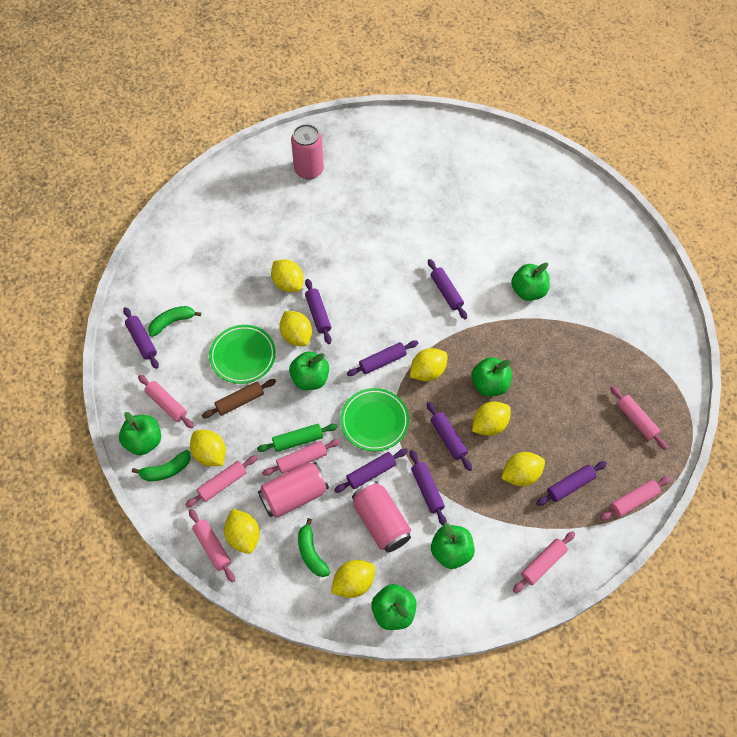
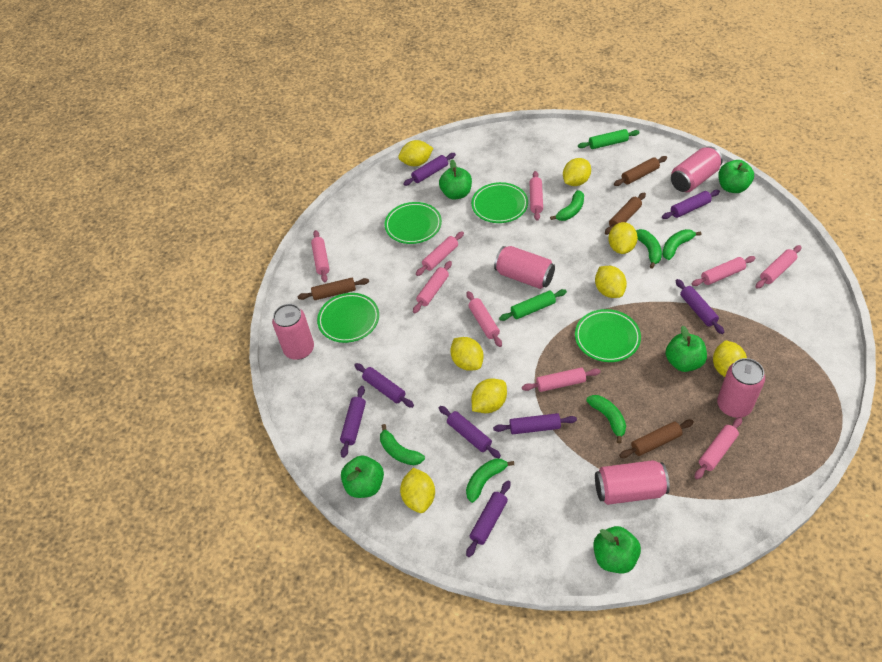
brown rolling pin: [202,379,276,418] = 1 -> [297,278,369,300] [605,192,646,235] [614,156,667,186] [619,420,694,458] = 4
green apple: [119,412,161,455] [289,351,329,390] [371,584,417,630] [431,522,475,569] [472,357,512,396] [511,262,550,301] = 6 -> [341,455,384,498] [439,160,472,199] [593,526,641,574] [666,326,707,372] [718,160,754,193] = 5
green banana: [132,450,191,481] [148,306,201,337] [298,518,330,577] = 3 -> [380,424,425,465] [466,458,514,503] [550,190,584,221] [586,395,626,443] [636,229,662,269] [662,229,702,260] = 6
green plate: [209,325,276,384] [340,388,409,451] = 2 -> [317,293,379,343] [384,202,442,244] [471,182,528,223] [575,309,641,362] = 4
green rolling pin: [257,424,338,452] = 1 -> [499,289,567,321] [578,129,640,149] = 2
pink can: [258,462,329,518] [291,124,324,179] [352,481,411,553] = 3 -> [272,304,314,360] [494,246,555,289] [595,460,670,505] [671,146,723,192] [717,358,765,418] = 5
pink rolling pin: [138,375,194,428] [185,455,257,508] [189,509,235,582] [262,439,341,476] [513,531,575,593] [600,477,671,521] [610,386,668,450] = 7 -> [311,230,330,283] [413,261,452,313] [416,231,464,276] [466,291,502,347] [522,367,600,392] [529,171,543,221] [691,256,756,286] [694,417,742,479] [756,245,801,289] = 9

